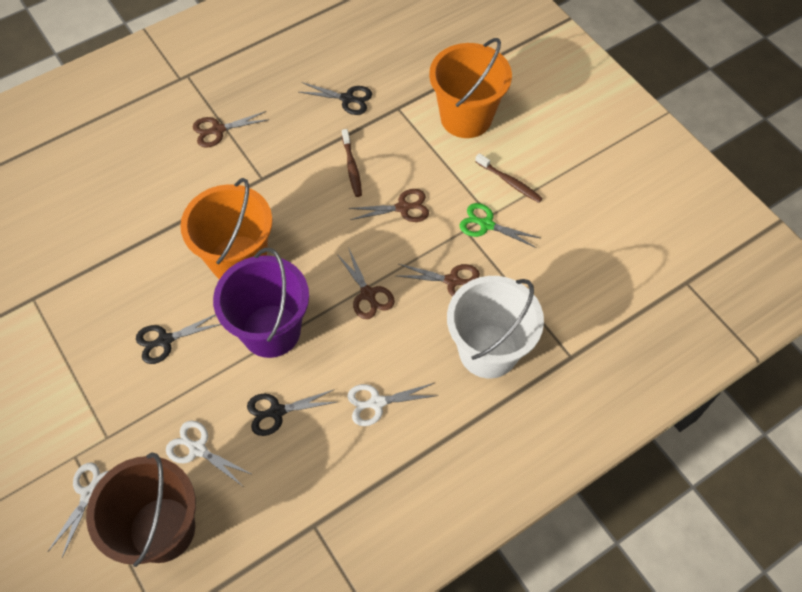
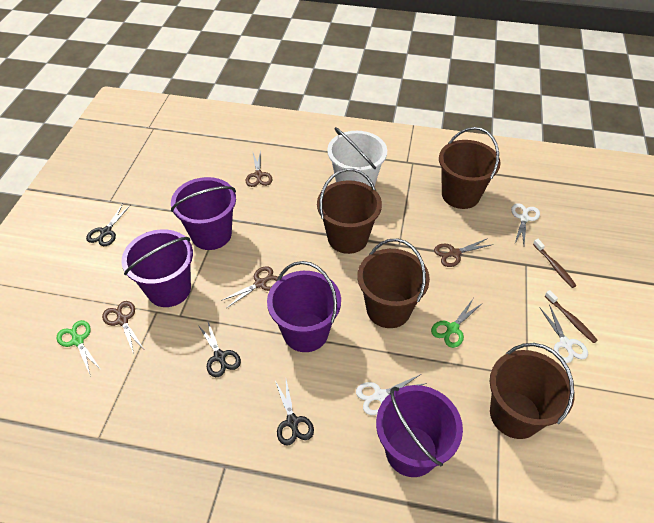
brown bucket: [86,452,196,567] = 1 -> [317,168,382,254] [357,239,430,328] [439,127,501,209] [490,343,575,439] = 4
green scissors: [460,203,540,248] = 1 -> [57,320,101,374] [431,299,481,348] = 2
orange bucket: [180,178,273,280] [429,38,512,138] = 2 -> none = 0
purple bucket: [213,248,309,358] = 1 -> [122,229,193,307] [171,177,236,250] [267,261,341,352] [376,385,463,477] = 4

